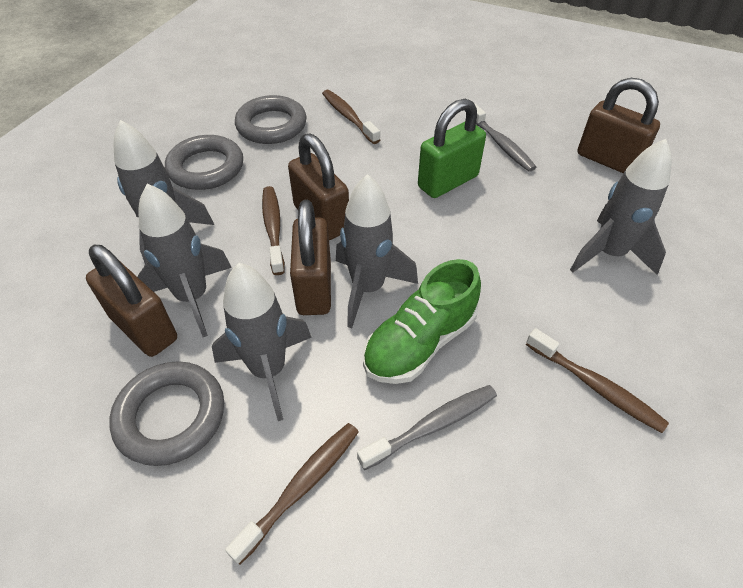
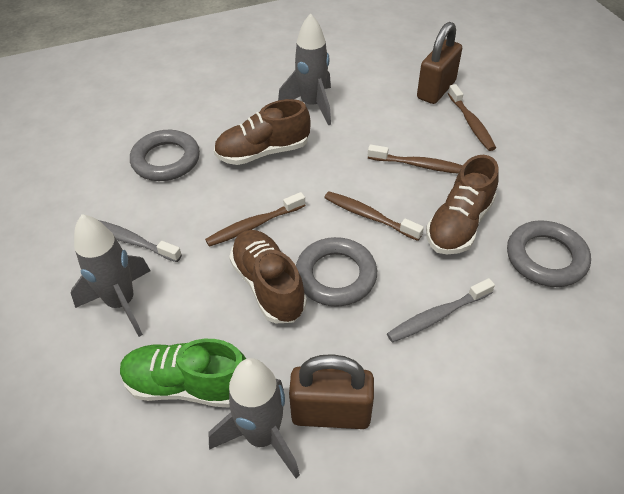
brown padlock: [86,245,177,357] [288,133,349,240] [290,200,331,315] [577,78,660,173] = 4 -> [289,354,374,429] [417,22,462,104] = 2
brown shoe: none = 0 -> [214,99,311,165] [229,230,307,323] [426,155,499,255] = 3
green padlock: [418,98,486,198] = 1 -> none = 0
grey rocket: [114,120,214,264] [138,184,232,337] [212,263,312,421] [336,174,418,328] [570,139,672,275] = 5 -> [71,214,151,337] [208,358,300,478] [278,13,331,126] = 3

